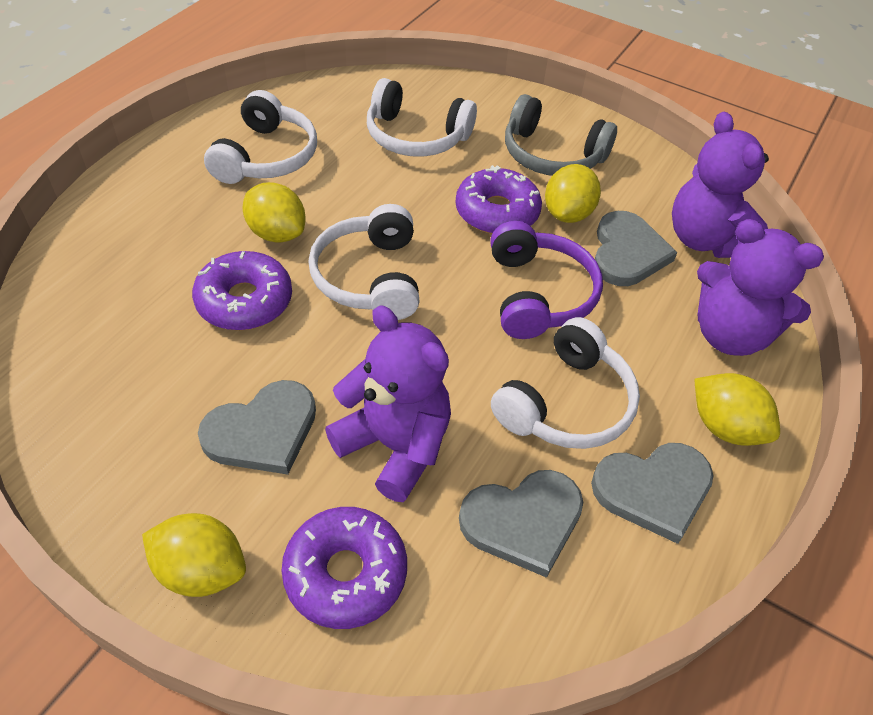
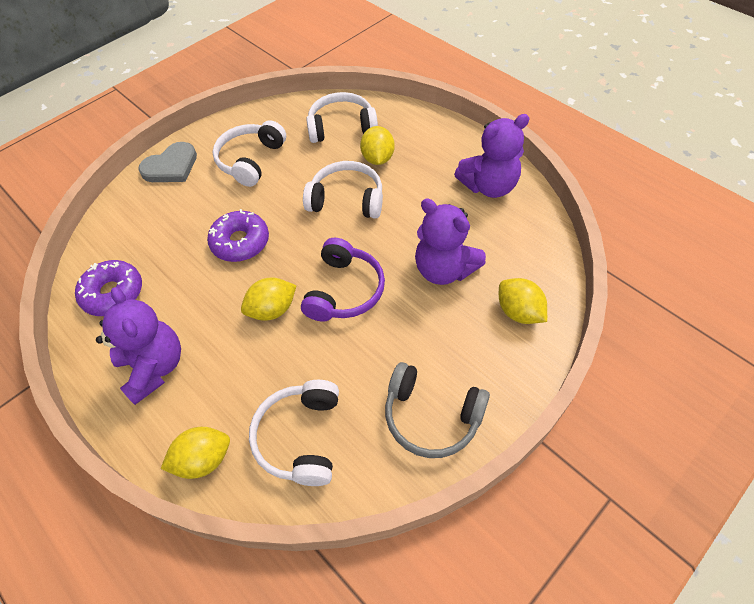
grey heart: [198,380,316,475] [459,470,583,578] [591,443,714,544] [595,211,678,286] = 4 -> [138,142,197,182] = 1
purple donut: [192,251,292,330] [281,507,407,629] [456,165,542,234] = 3 -> [75,260,142,316] [207,209,269,262] = 2

